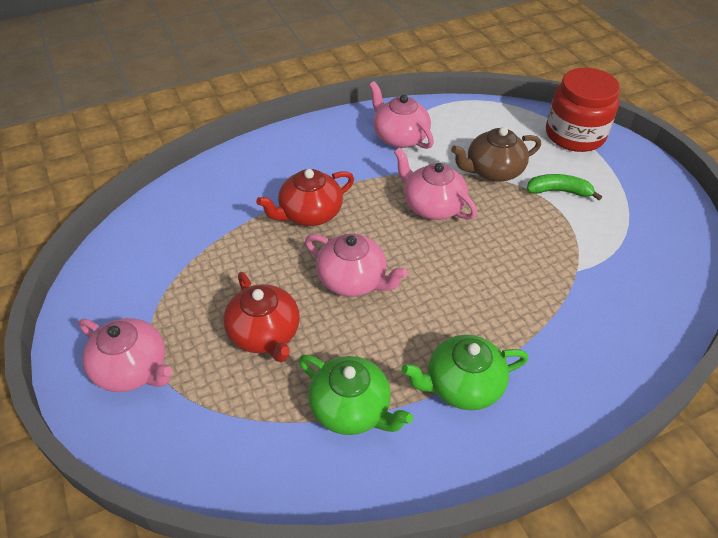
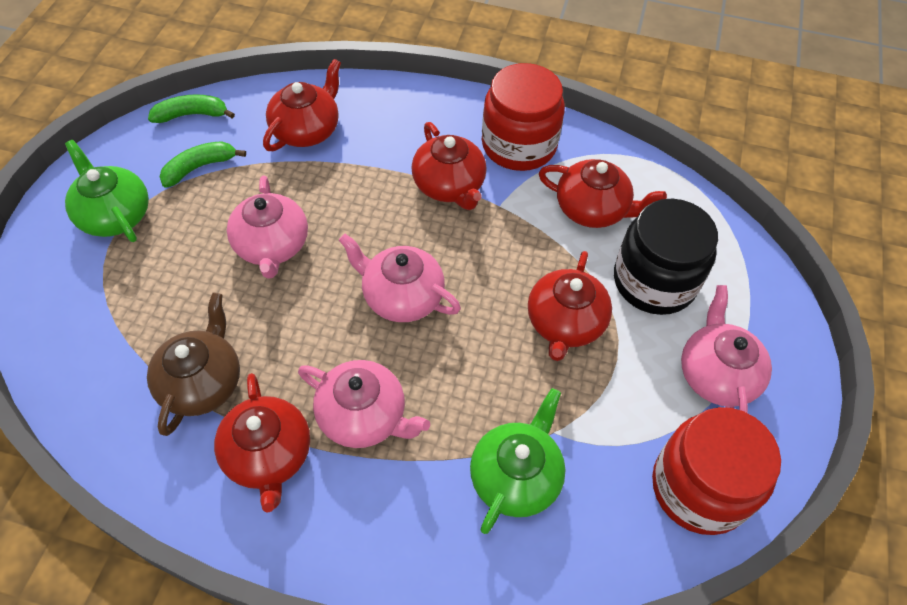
black jar: none = 0 -> [614,199,718,315] = 1
green banana: [526,174,602,200] = 1 -> [148,94,235,123] [160,141,246,188] = 2
red jar: [546,68,620,152] = 1 -> [482,63,565,171] [652,407,781,535] = 2
red teapot: [224,272,300,362] [256,169,354,226] = 2 -> [214,373,310,513] [263,59,341,151] [412,122,487,210] [528,251,612,361] [539,159,667,228] = 5

